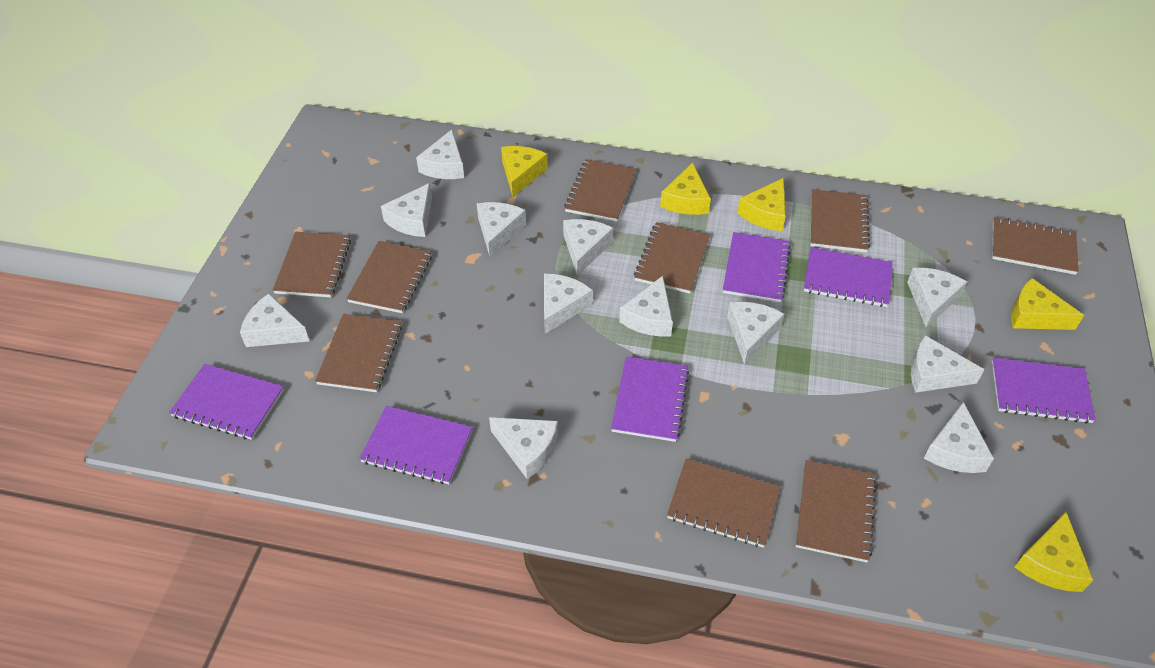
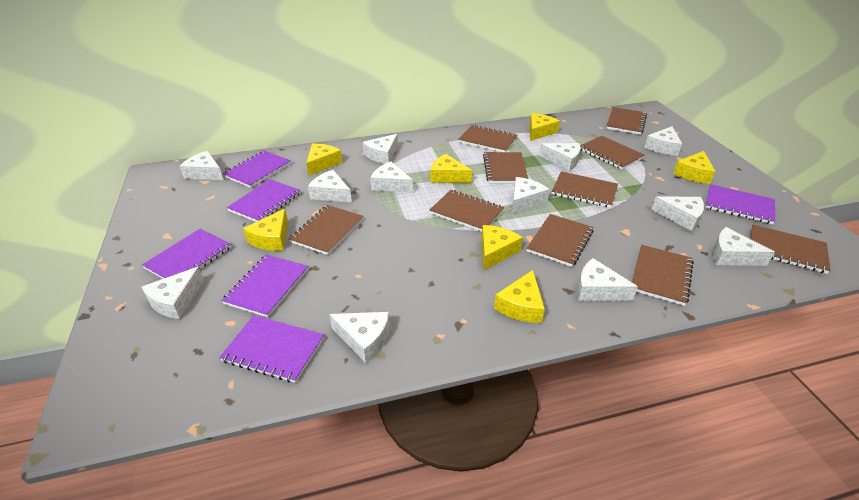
brown notebook: [273,232,351,297] [315,314,402,392] [347,241,432,313] [564,159,636,222] [634,222,710,294] [667,458,780,548] [796,460,876,562] [810,189,870,252] [992,217,1079,275] = 9 -> [289,205,364,255] [429,190,504,232] [458,125,518,152] [483,152,528,183] [527,214,594,267] [552,171,618,208] [580,136,645,170] [606,107,647,135] [632,245,694,306] [751,224,831,274] = 10
yellow cheese: [501,146,548,197] [660,162,711,215] [737,178,786,231] [1011,278,1084,330] [1015,512,1093,592] = 5 -> [243,209,288,251] [306,143,342,175] [431,154,472,183] [482,225,523,270] [494,270,545,323] [530,113,560,141] [673,151,715,184] = 7

